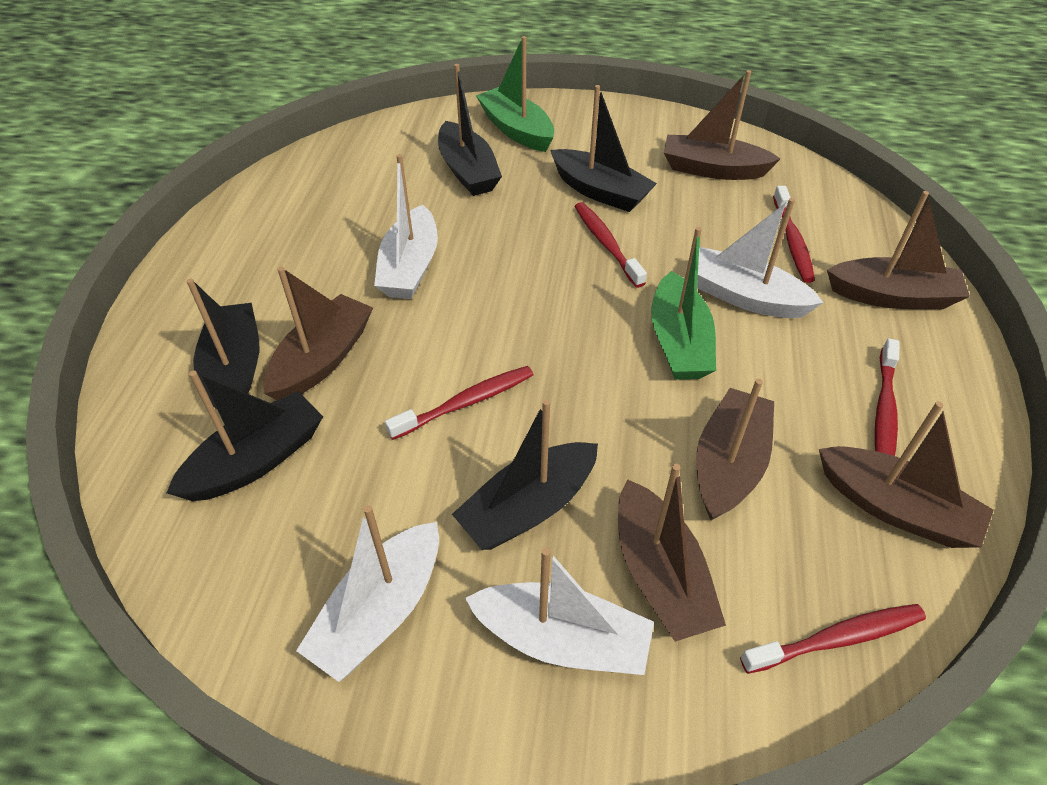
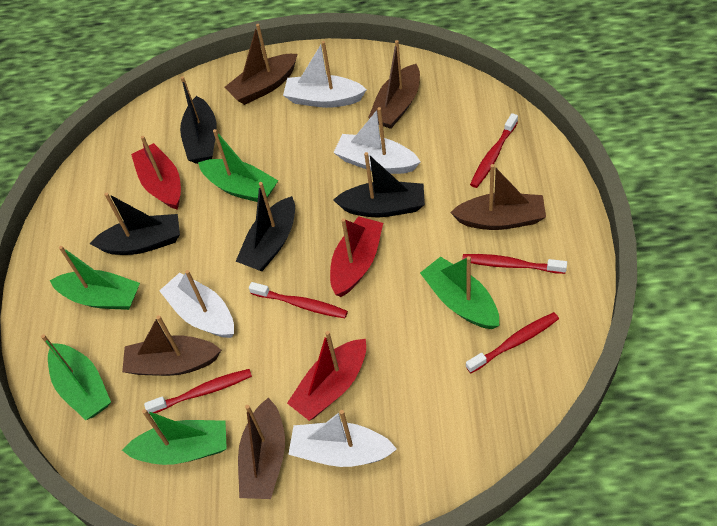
black boat: [167,370,323,501] [187,279,260,409] [438,64,502,196] [452,399,598,550] [551,85,657,212] = 5 -> [89,193,180,255] [180,76,217,164] [236,182,295,271] [333,152,425,217] = 4
brown boat: [263,266,373,400] [618,464,726,642] [664,70,781,180] [696,379,774,520] [819,401,993,548] [827,191,970,309] = 6 -> [122,315,221,376] [224,24,297,105] [238,397,285,499] [368,40,420,129] [450,164,546,230] = 5
green boat: [476,36,554,152] [651,227,716,380] = 2 -> [41,334,111,420] [50,246,140,310] [122,409,227,465] [198,129,278,202] [420,256,499,329] = 5
red boat: none = 0 -> [131,136,181,210] [287,331,366,421] [330,216,383,297] = 3

